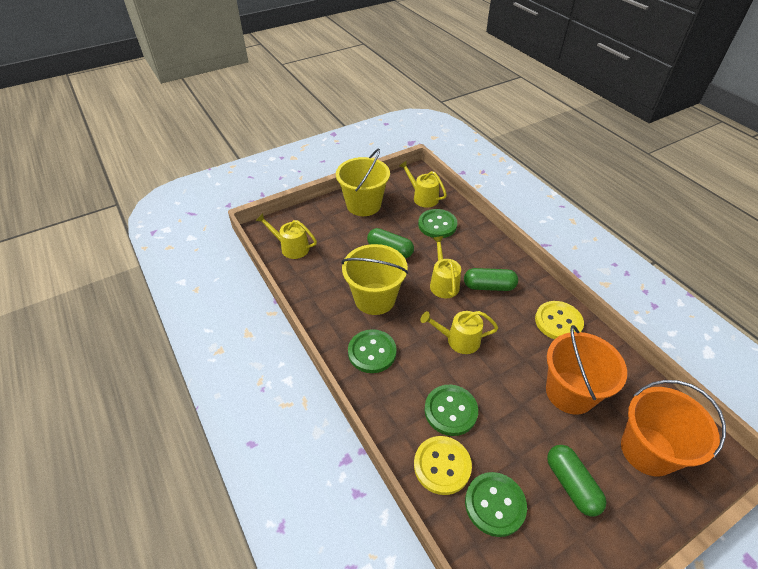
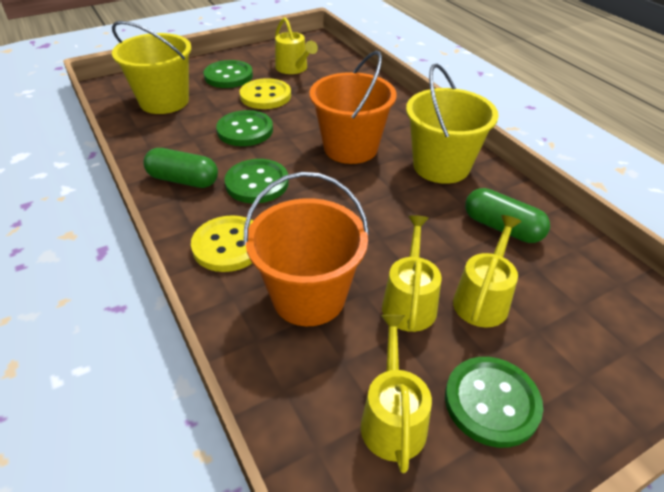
green capsule: [367,228,414,258] [464,268,518,291] [547,445,607,516] = 3 -> [143,148,218,188] [465,188,550,243] = 2

